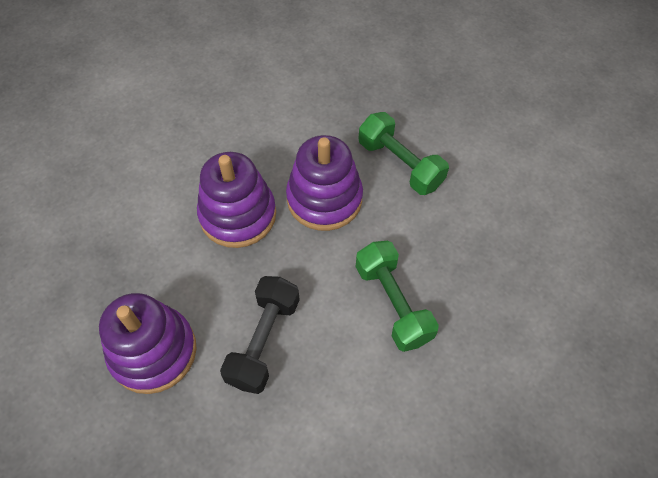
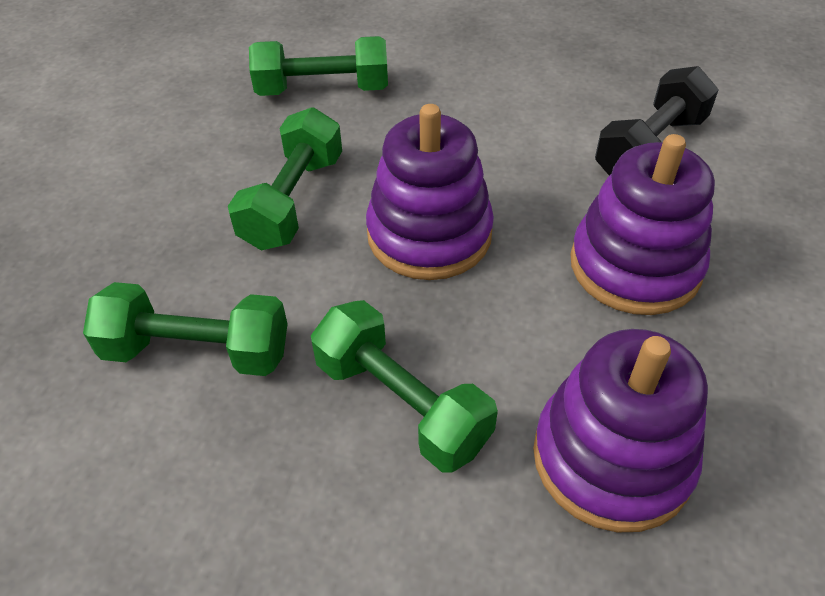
green dumbbell: [356,241,439,352] [359,112,449,195] = 2 -> [83,282,287,376] [228,107,342,251] [249,36,388,96] [311,300,498,473] = 4

